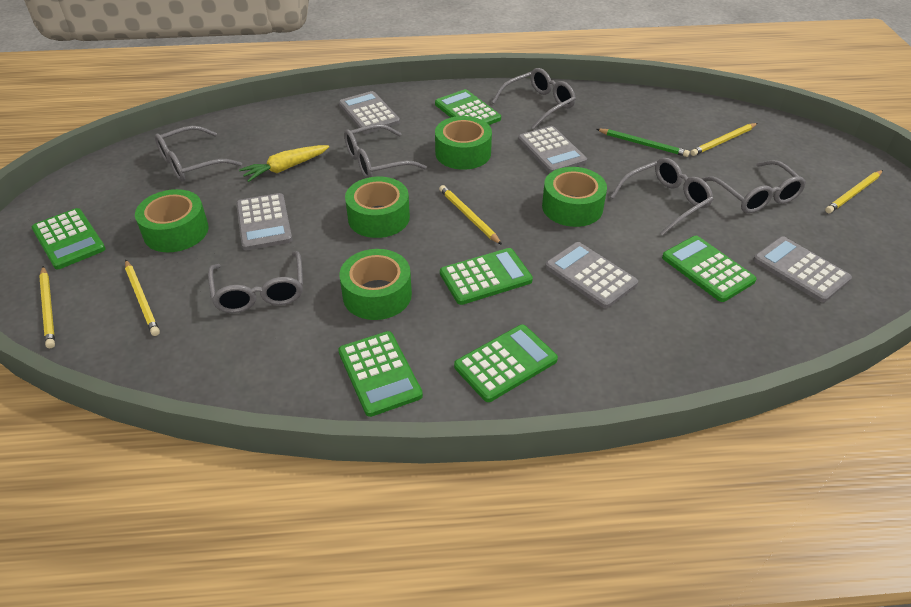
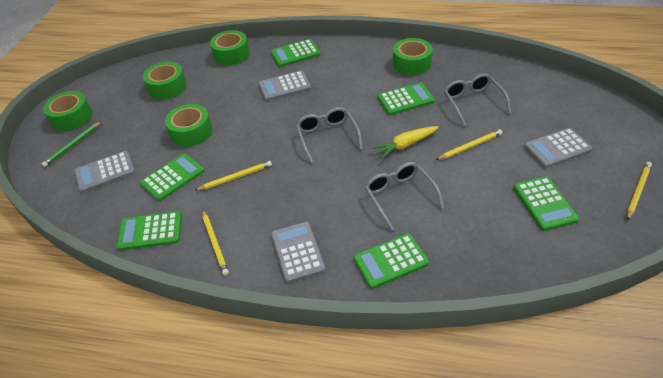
grey calculator: [236,193,292,250] [339,91,400,134] [518,126,587,173] [545,242,638,309] [753,236,852,303] = 5 -> [74,151,135,193] [259,71,311,101] [271,222,326,283] [524,128,592,168] = 4
grey glasses: [155,126,242,181] [208,251,303,313] [344,124,427,178] [492,68,576,130] [610,158,713,236] [702,160,806,213] = 6 -> [296,107,363,163] [365,162,444,231] [444,73,511,126] = 3
yellow pencil: [39,266,55,348] [125,260,160,336] [439,185,502,245] [690,123,758,156] [825,170,883,213] = 5 -> [194,161,272,191] [202,209,229,275] [436,130,502,160] [627,162,652,220] = 4

